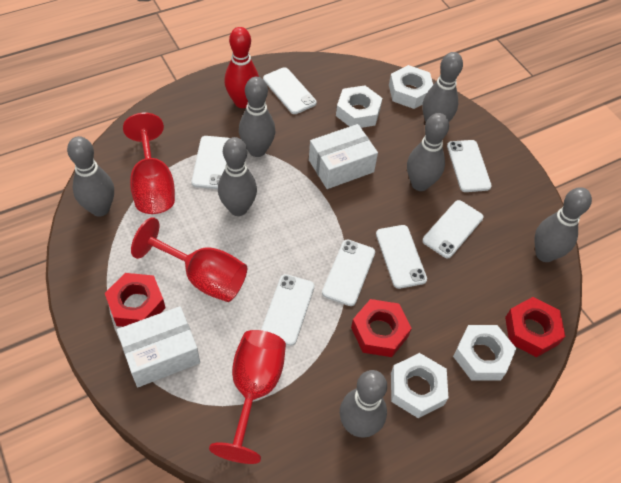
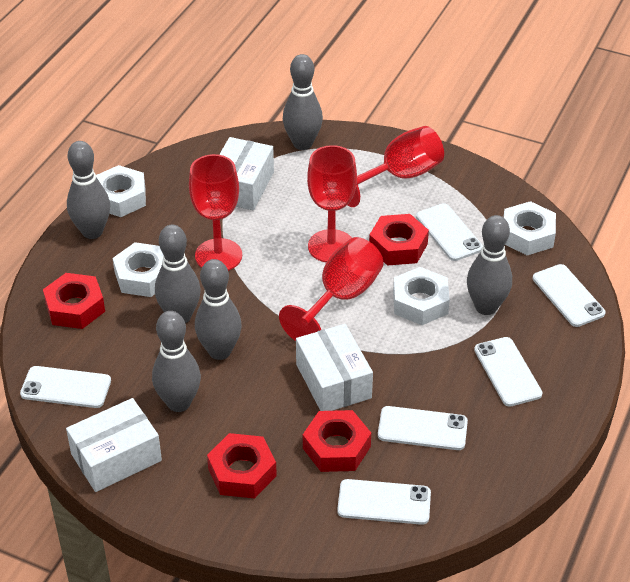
grey bowling pin: [67,136,114,217] [218,137,257,216] [239,77,275,157] [340,370,387,438] [407,113,449,191] [423,52,463,122] [535,187,592,262] = 7 -> [67,141,110,239] [152,311,201,412] [155,225,201,323] [195,259,242,360] [283,54,323,150] [467,215,512,315] = 6
red bowling pin: [224,27,259,108] = 1 -> none = 0
red goblet: [123,113,175,214] [131,217,247,302] [209,330,286,464] = 3 -> [189,154,242,271] [279,237,383,341] [307,145,357,262] [348,126,444,207] = 4
red nut: [105,273,166,327] [351,299,412,357] [505,297,566,357] = 3 -> [43,273,105,329] [207,433,277,498] [303,410,371,472] [369,214,429,266] = 4
white box: [117,306,200,387] [309,124,378,189] = 2 -> [66,398,162,492] [219,137,274,210] [296,324,373,411] = 3
white phone: [192,136,230,189] [261,274,315,346] [263,67,317,114] [322,239,375,306] [376,225,427,289] [422,200,483,258] [447,140,492,192] = 7 -> [20,366,111,408] [337,479,431,525] [378,406,468,450] [416,203,483,261] [474,337,543,407] [533,264,605,327] = 6

